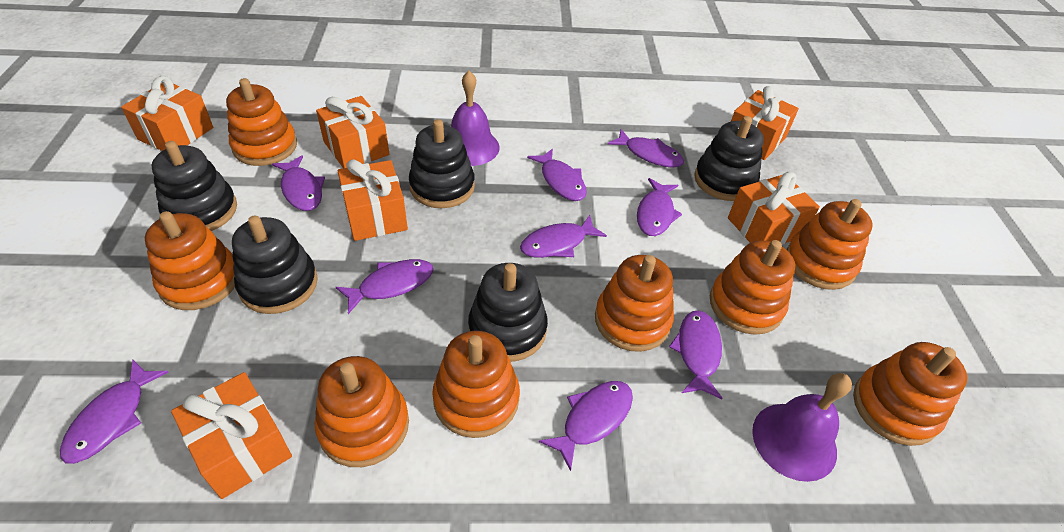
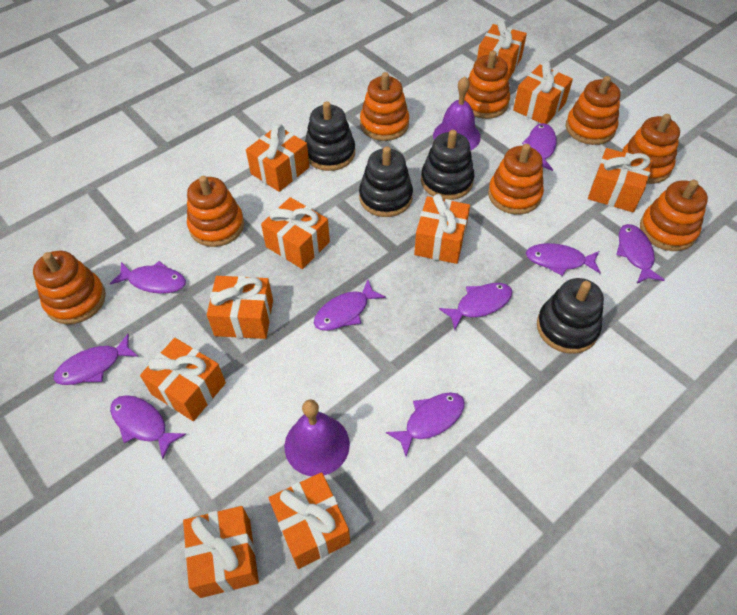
black stacking toy: [151,141,237,231] [232,216,318,314] [409,119,475,208] [468,263,548,362] [694,116,764,201] = 5 -> [305,101,355,171] [359,146,413,217] [421,130,474,200] [537,278,604,354] = 4
orange gift: [121,76,213,151] [171,372,292,499] [316,96,389,168] [338,159,408,241] [728,172,820,245] [731,86,799,160] = 6 -> [140,338,226,421] [183,506,259,598] [207,276,273,339] [246,124,310,192] [261,197,330,269] [269,472,350,569] [414,194,470,264] [477,20,527,79] [513,62,573,124] [588,148,653,212] = 10

